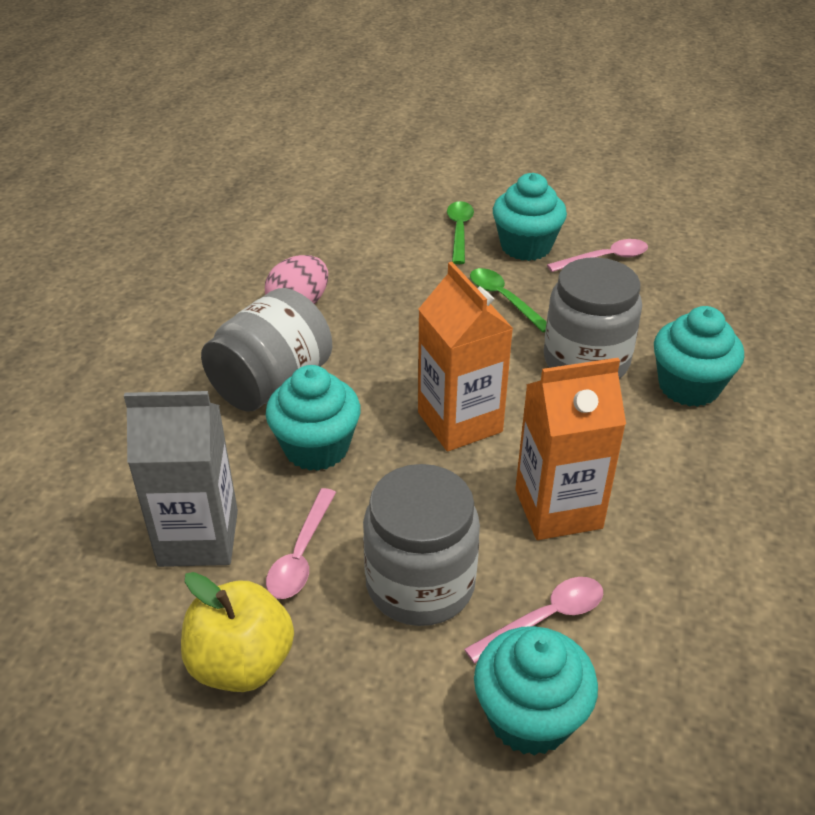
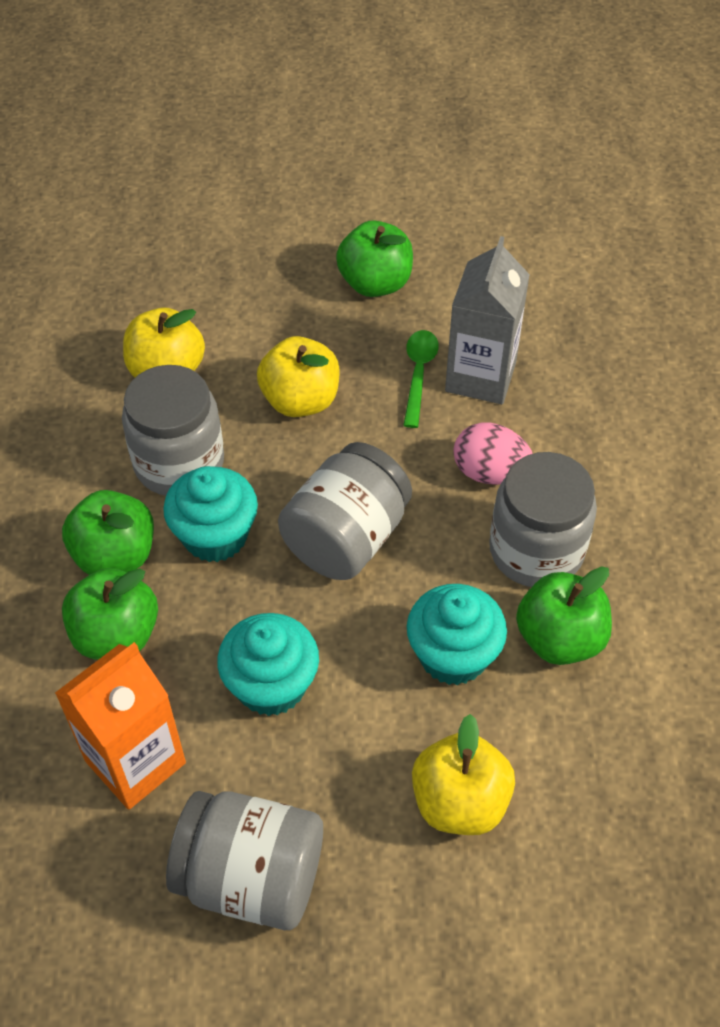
green apple: none = 0 -> [62,490,154,575] [62,568,158,660] [336,220,413,297] [516,566,612,665] = 4
green spoon: [447,201,474,264] [470,268,547,332] = 2 -> [403,330,439,428] = 1
grey jar: [201,288,332,412] [363,464,480,626] [544,257,642,379] = 3 -> [122,365,224,496] [166,791,323,930] [278,442,412,580] [489,452,597,587] = 4
orange carton: [418,262,514,451] [515,358,626,540] = 2 -> [55,642,186,810] = 1
pink spoon: [266,488,336,599] [464,577,603,664] [547,239,648,272] = 3 -> none = 0
turquoise cupcake: [266,365,361,471] [474,626,598,756] [493,173,567,261] [654,306,744,407] = 4 -> [163,466,258,562] [217,613,319,716] [407,584,507,685] = 3
yellow apple: [181,572,294,692] = 1 -> [123,308,205,378] [257,336,340,417] [412,714,515,835] = 3

